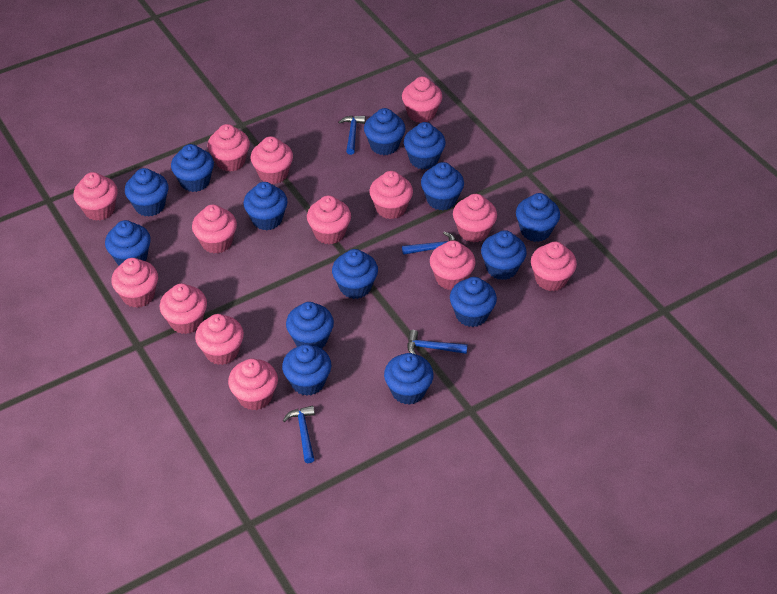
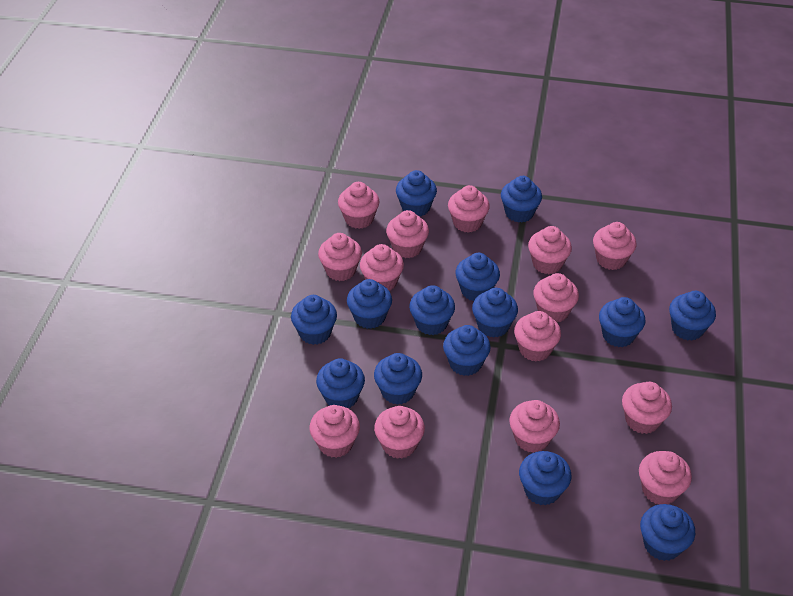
blue hammer: [283,406,315,463] [338,116,365,155] [402,232,457,255] [407,330,468,355] = 4 -> none = 0

